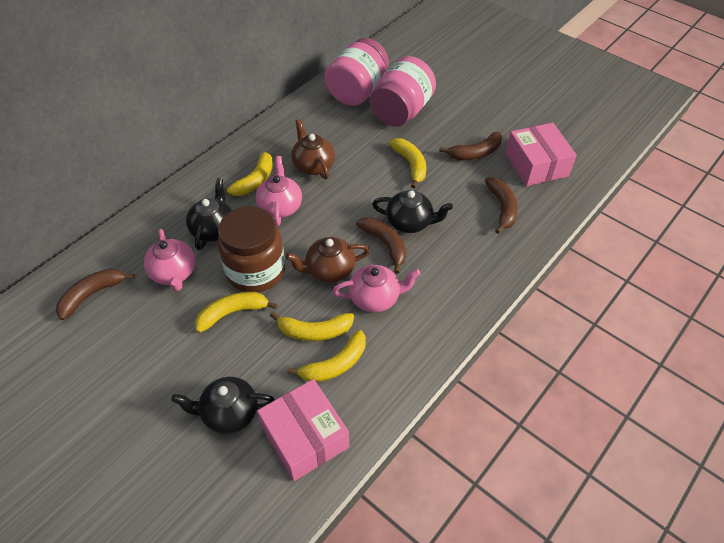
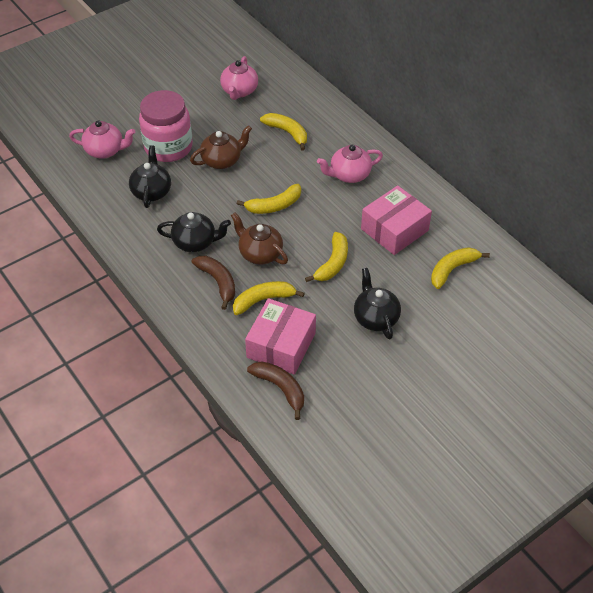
brown banana: [56,268,135,320] [356,217,407,274] [439,132,502,160] [485,177,518,234] = 4 -> [192,256,235,310] [247,361,304,420] = 2
brown jar: [218,206,285,292] = 1 -> none = 0
pink jar: [325,38,389,106] [370,56,436,126] = 2 -> [139,90,193,162] = 1

